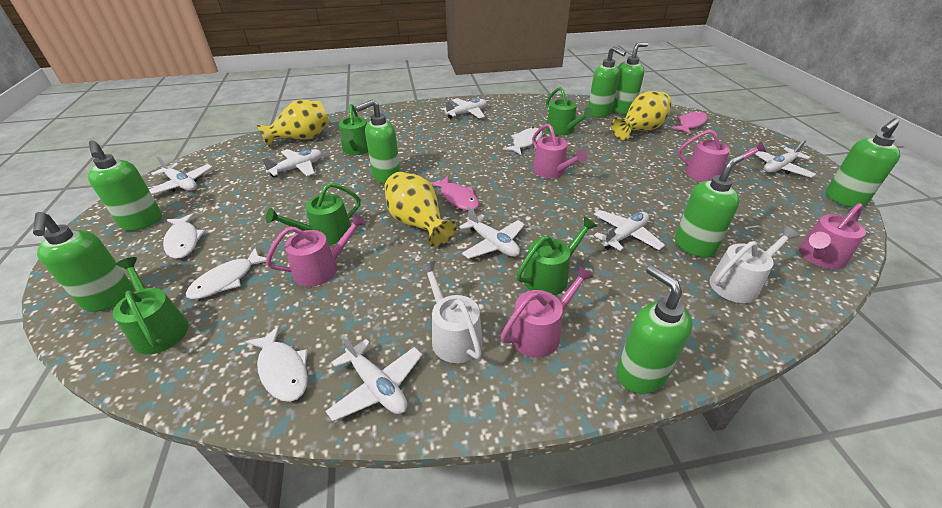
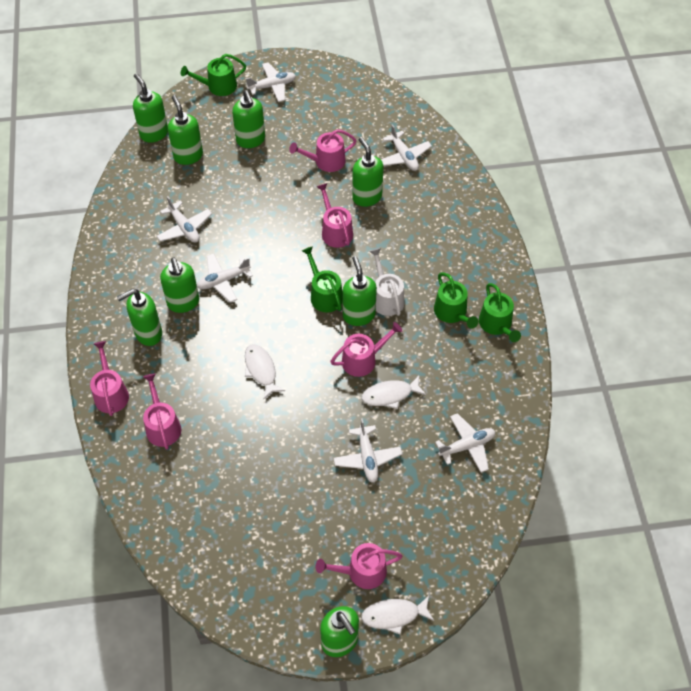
green watering can: [113,257,189,354] [266,183,361,245] [339,104,368,155] [516,217,597,295] [546,87,594,135] = 5 -> [181,54,246,96] [302,246,343,313] [434,272,478,328] [479,283,521,342] = 4
pink fish: [431,176,479,210] [671,111,707,134] = 2 -> none = 0
pink watering can: [266,213,366,287] [501,266,594,357] [532,124,588,178] [677,129,766,182] [799,203,866,269] = 5 -> [90,341,129,416] [143,373,181,450] [289,129,357,172] [316,543,403,589] [317,183,353,248] [330,322,402,377] = 6
white fish: [163,213,206,259] [186,247,272,299] [245,325,308,402] [503,127,542,155] = 4 -> [245,344,285,400] [361,596,434,634] [362,376,426,409] = 3
white plane: [149,155,213,195] [262,149,322,178] [326,334,422,421] [442,98,487,119] [459,206,525,259] [594,210,665,251] [751,140,816,178] = 7 -> [157,196,212,242] [197,254,253,303] [246,62,296,102] [334,418,402,483] [381,124,432,171] [435,413,496,473] = 6
white watering can: [419,261,482,363] [709,226,800,303] = 2 -> [369,248,405,316] = 1
yellow vase: [257,100,329,147] [384,172,456,247] [611,91,672,140] = 3 -> none = 0

